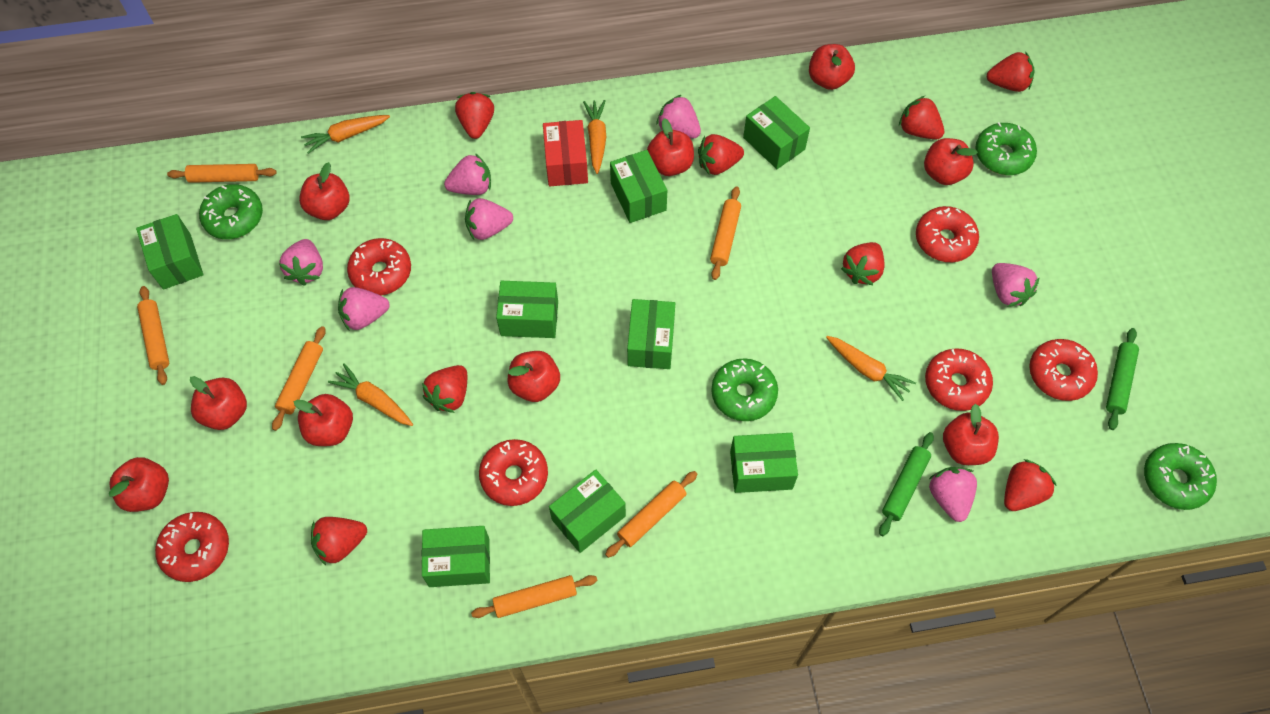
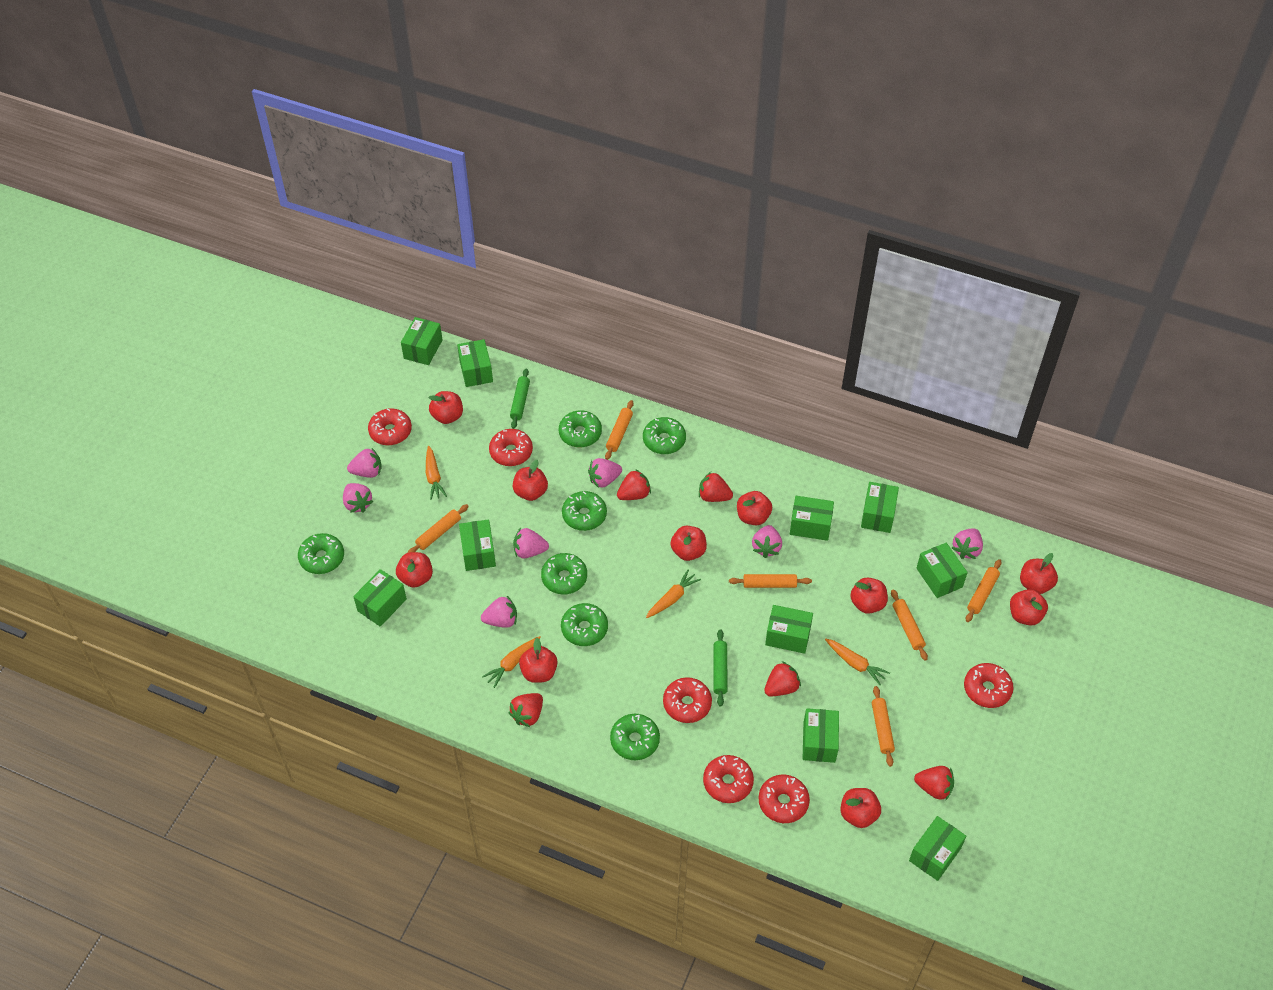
green box: [136,214,203,290] [422,526,490,587] [496,281,558,338] [549,470,626,553] [610,150,667,223] [627,299,675,369] [730,433,798,493] [743,96,810,169] = 8 -> [353,569,407,627] [401,317,443,365] [457,339,493,387] [459,519,496,571] [765,605,813,654] [790,496,834,541] [803,708,839,763] [861,482,899,533] [909,816,966,881] [917,543,968,598] = 10
green donut: [199,184,263,239] [711,358,778,421] [975,122,1037,175] [1144,443,1217,510] = 4 -> [298,533,344,574] [541,553,587,595] [559,410,602,447] [561,603,608,646] [562,491,607,531] [610,714,660,760] [643,417,686,454] = 7
red apple: [109,457,169,512] [190,376,247,430] [294,394,353,446] [299,162,349,220] [507,351,560,402] [647,118,694,176] [809,44,855,90] [924,138,978,185] [943,404,999,465] = 9 -> [396,552,433,588] [428,391,463,424] [513,460,548,501] [519,638,558,683] [670,526,707,561] [737,491,772,525] [840,788,881,828] [850,577,888,614] [1010,589,1048,626] [1020,553,1058,594] = 10
red box: [543,120,588,186] = 1 -> none = 0
red strawberry: [311,517,367,565] [422,365,467,413] [455,92,494,139] [698,134,744,175] [841,242,885,285] [899,95,944,139] [987,51,1035,92] [1004,459,1057,511] = 8 -> [508,693,543,727] [617,469,651,500] [699,472,733,502] [764,661,801,696] [914,766,954,800] = 5

